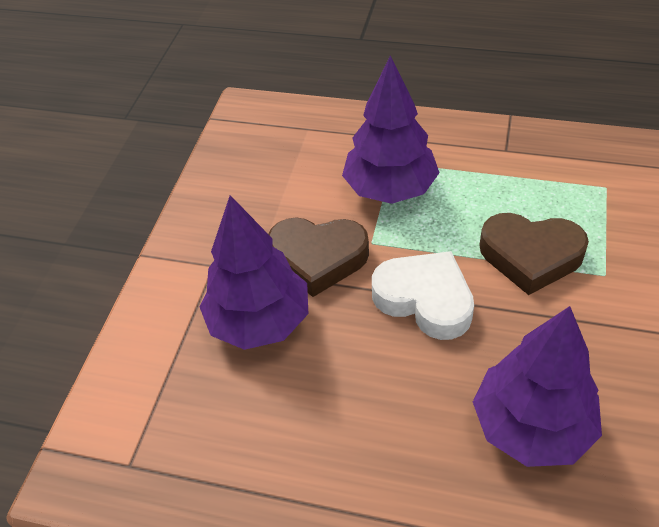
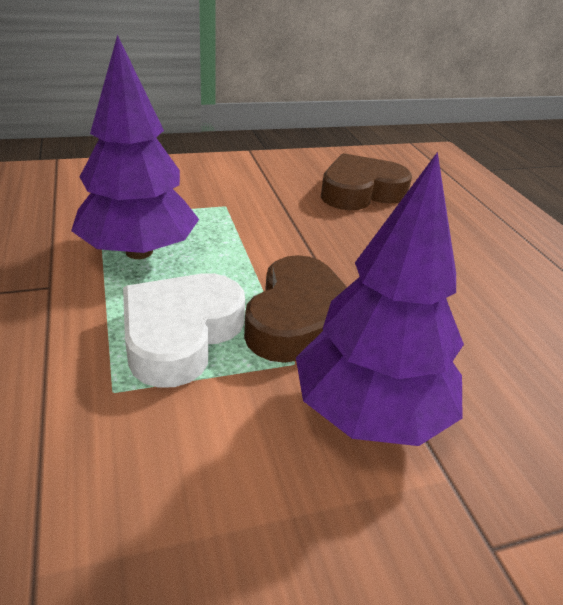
purple tree: [199,195,308,350] [342,55,440,204] [473,306,602,467] = 3 -> [71,35,199,259] [296,152,464,446] = 2

